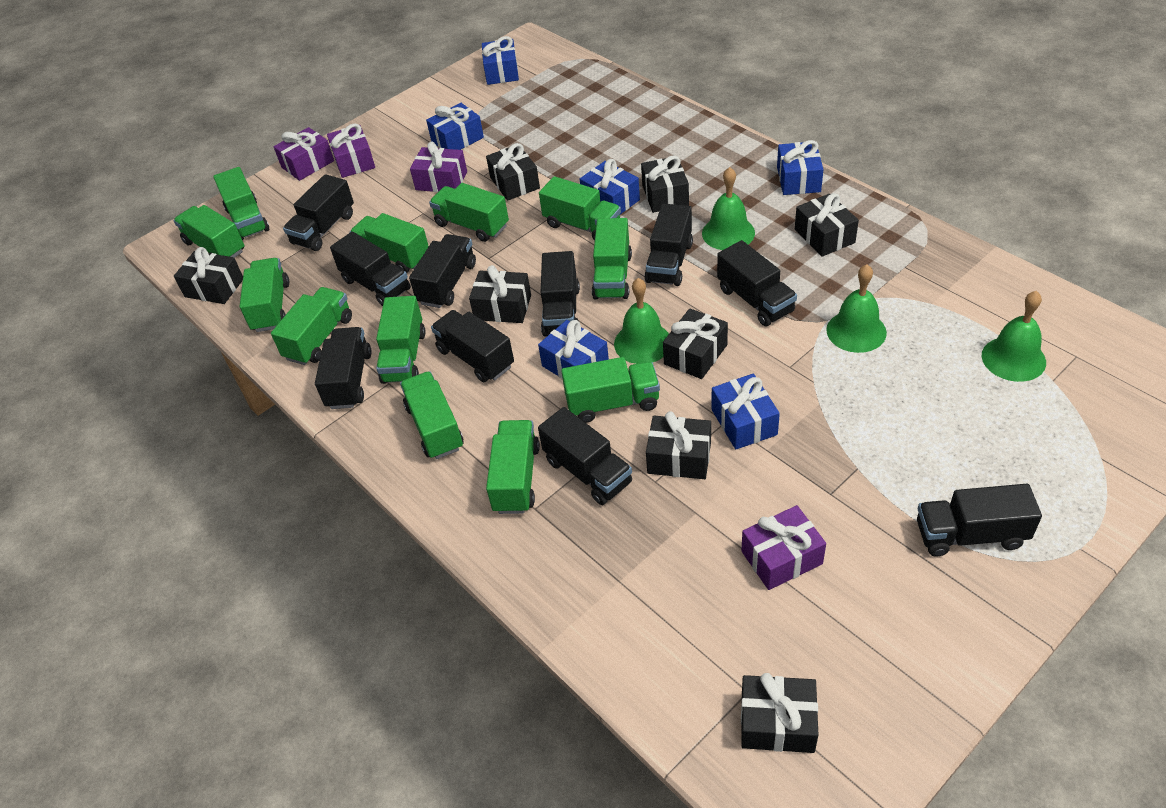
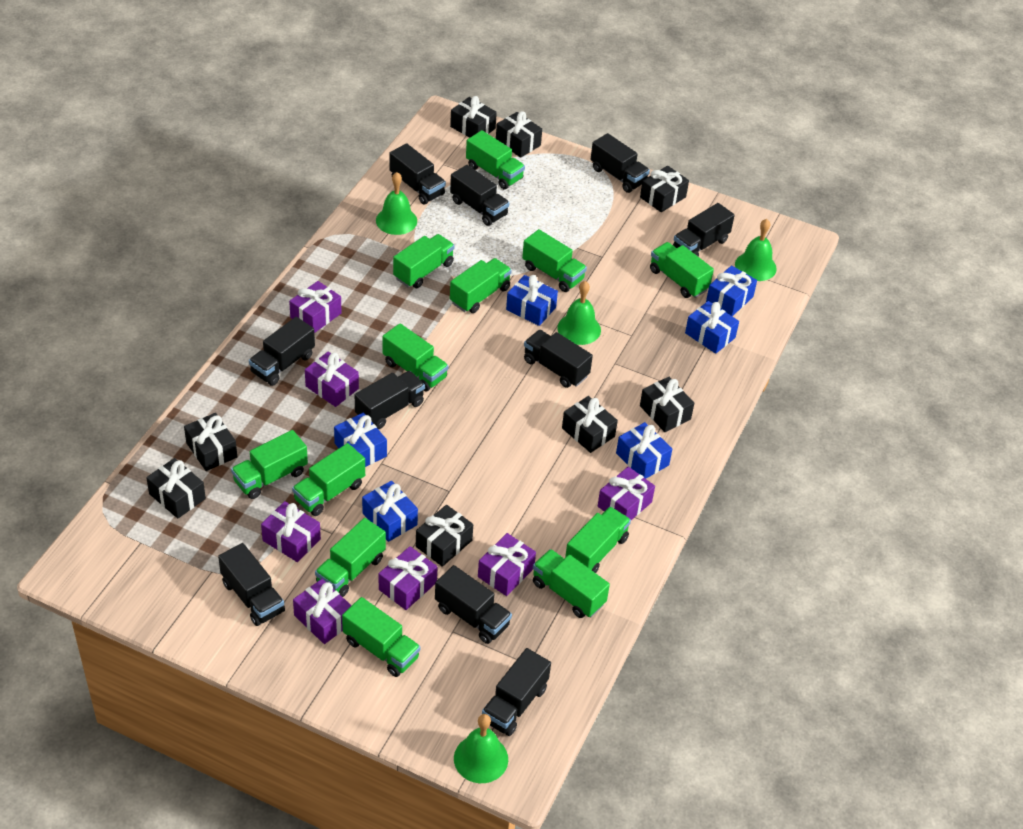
purple gift: [274,127,334,181] [327,123,375,178] [410,142,467,192] [741,505,826,590] = 4 -> [261,501,321,562] [289,281,342,333] [293,579,352,644] [305,352,359,407] [379,546,437,610] [478,533,536,596] [598,467,655,520] = 7

